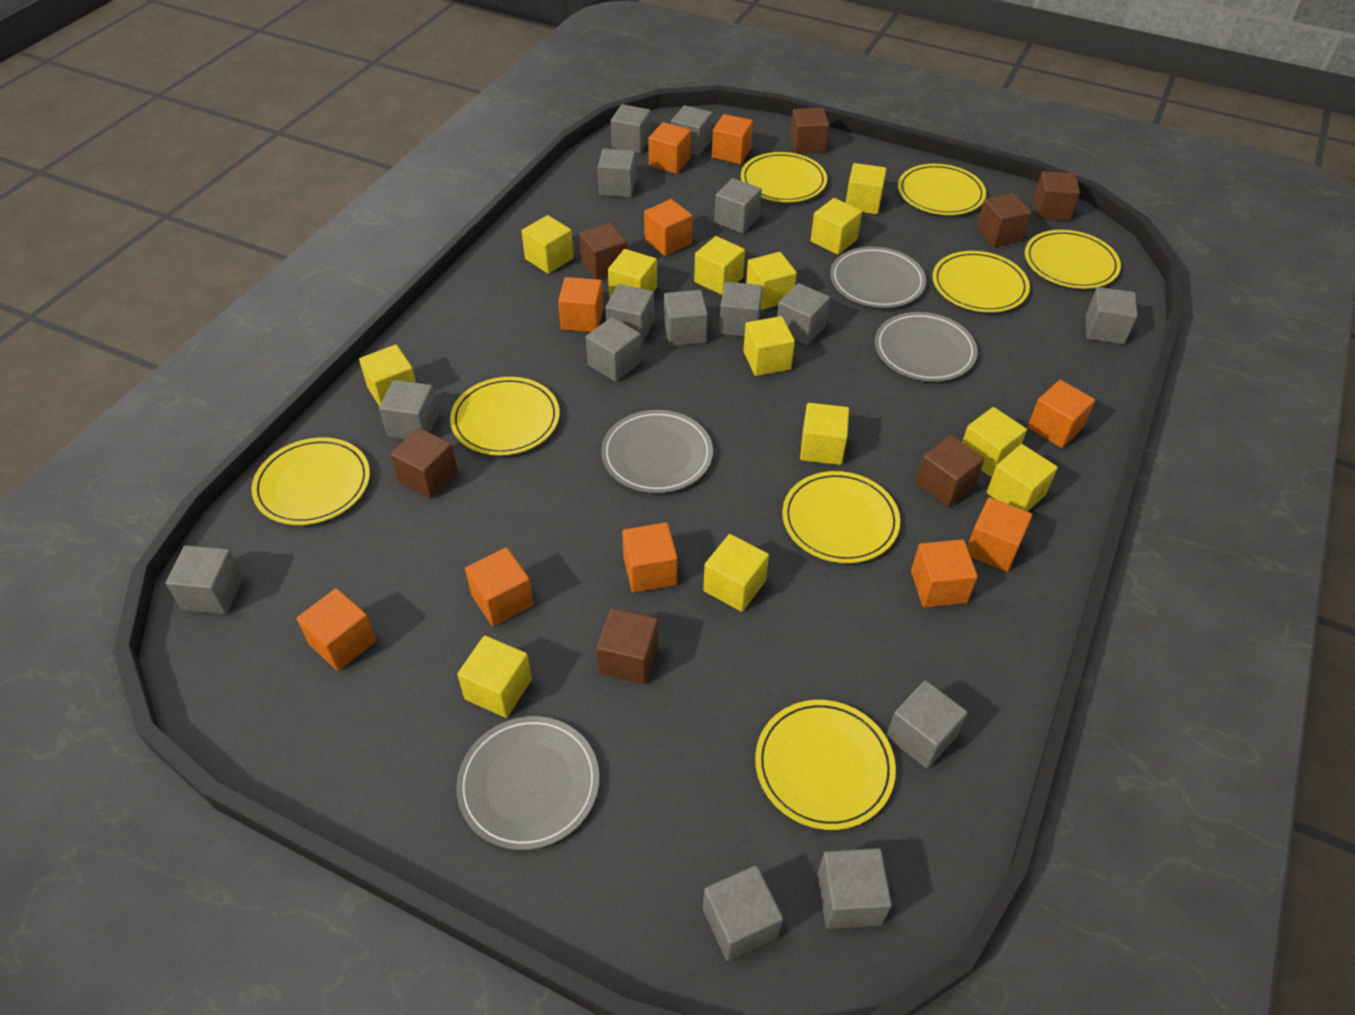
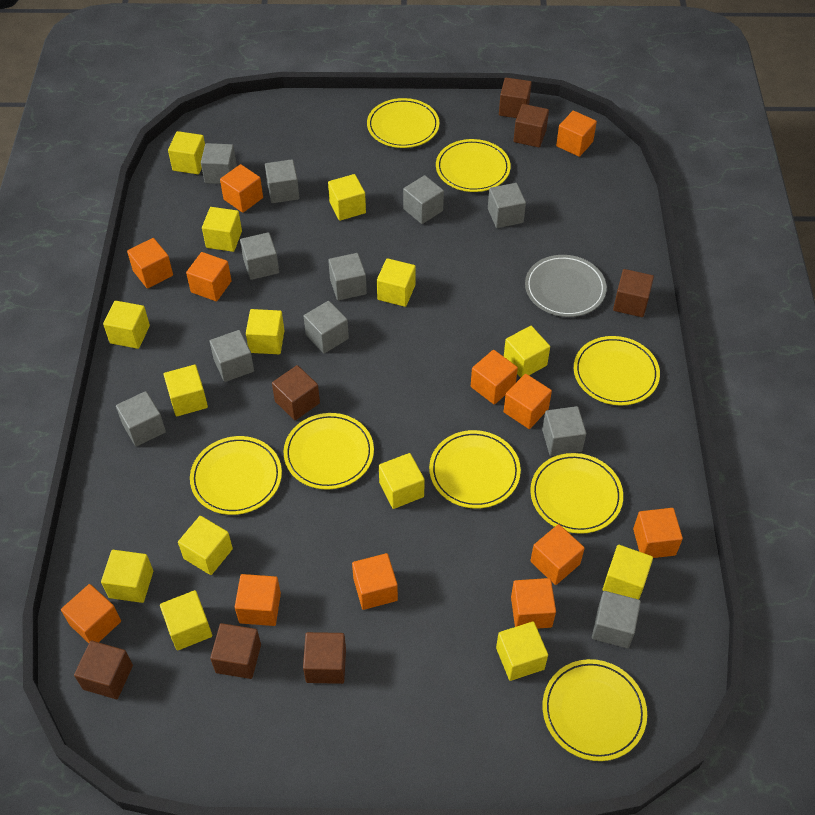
grey cube: [166,545,243,614] [379,380,439,439] [586,317,641,382] [598,148,636,197] [606,284,654,343] [611,104,651,154] [664,290,708,346] [671,105,712,155] [703,865,783,961] [714,178,762,233] [719,282,763,337] [777,283,830,345] [818,848,892,929] [886,680,967,769] [1086,287,1137,344] = 15 -> [116,391,166,447] [201,143,237,184] [210,330,254,382] [240,232,279,280] [265,159,299,203] [304,301,349,353] [328,253,367,301] [403,175,444,224] [488,183,526,228] [542,406,586,456] [592,591,641,648] = 11
grey plate: [456,716,599,850] [601,410,713,493] [830,247,926,308] [875,312,978,382] = 4 -> [525,255,607,317] = 1
orange cube: [297,588,376,671] [465,547,534,626] [558,277,603,332] [622,522,678,592] [644,199,693,256] [648,122,691,174] [712,114,753,164] [911,540,978,607] [967,497,1032,572] [1028,380,1095,448] = 10 -> [61,584,121,643] [127,238,173,289] [186,252,232,301] [220,164,263,213] [235,574,281,626] [352,553,398,610] [471,350,518,405] [504,374,552,429] [511,578,556,629] [530,524,585,585] [556,111,597,157] [633,508,683,558] = 12
yellow cube: [359,345,416,407] [457,636,532,718] [522,215,574,274] [608,249,657,298] [694,236,745,295] [703,534,769,612] [743,316,795,376] [746,252,797,310] [800,403,849,465] [811,198,862,255] [846,163,886,214] [962,407,1027,477] [987,444,1058,512] = 13 -> [101,550,153,603] [103,300,150,349] [160,590,212,651] [163,365,208,416] [168,131,205,174] [178,516,233,575] [202,207,242,252] [246,309,285,354] [328,174,366,221] [377,258,416,307] [379,453,425,509] [496,621,548,681] [504,326,550,378] [603,545,653,599] = 14

